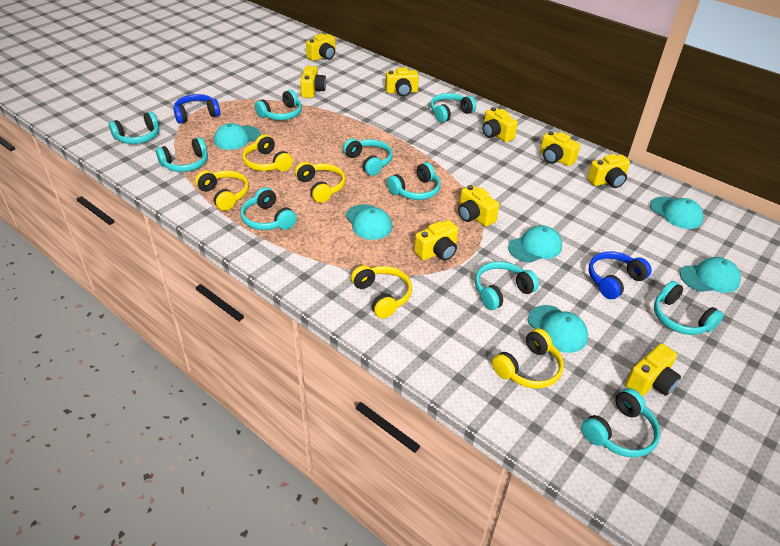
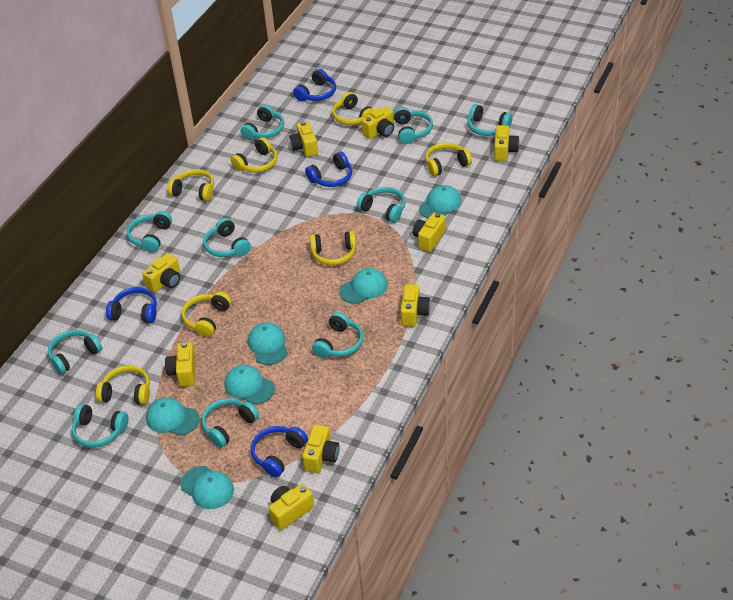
blue headphones: [173,94,220,124] [588,251,652,299] = 2 -> [106,287,157,323] [251,426,308,477] [293,69,336,102] [305,152,352,187] = 4
yellow headphones: [195,170,249,211] [242,134,293,171] [295,162,346,203] [351,265,412,319] [492,328,564,388] = 5 -> [96,365,150,405] [168,169,214,201] [182,292,231,337] [231,137,278,173] [310,231,356,265] [332,92,374,125] [425,143,472,176] = 7

